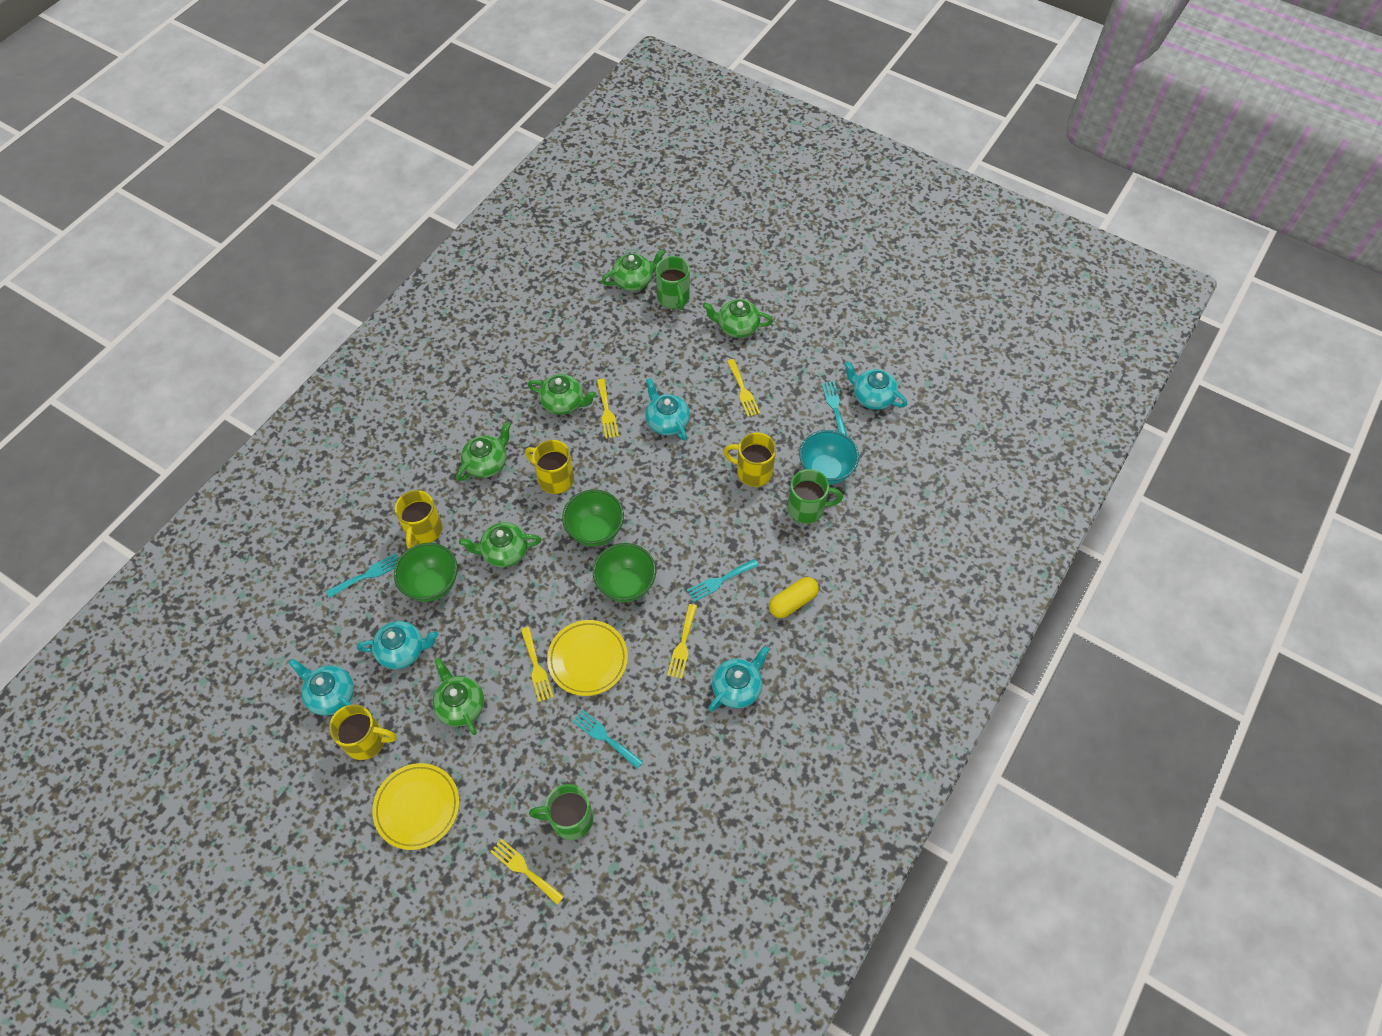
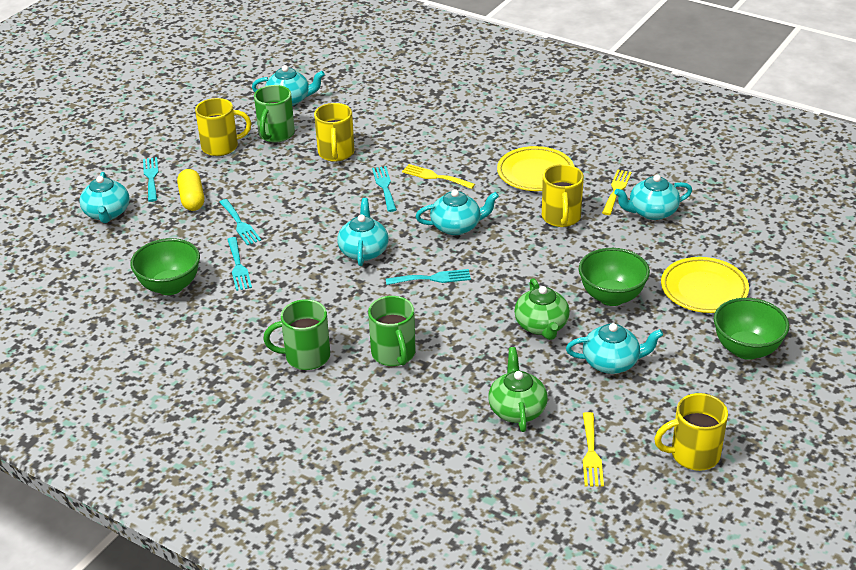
green teapot: [432,658,484,735] [456,422,511,481] [459,522,541,567] [528,374,596,415] [602,249,665,291] [703,299,773,338] = 6 -> [488,347,548,432] [514,278,570,340] = 2
turquoise bowl: [799,430,859,485] = 1 -> none = 0
turquoise fork: [326,553,399,598] [572,710,643,769] [687,559,759,602] [822,381,847,435] = 4 -> [143,157,158,202] [219,199,261,245] [227,237,252,291] [372,166,397,212] [386,269,471,285] = 5
turquoise teapot: [289,658,354,715] [357,621,439,669] [646,378,690,441] [708,646,770,712] [844,361,907,410] = 5 -> [79,172,130,223] [252,65,325,106] [337,198,389,266] [416,189,499,235] [566,323,663,374] [614,174,692,220] = 6
yellow fork: [490,839,564,905] [521,627,553,702] [597,379,619,439] [667,604,697,679] [727,359,760,417] = 5 -> [402,164,475,189] [583,412,604,487] [602,170,632,215] = 3

